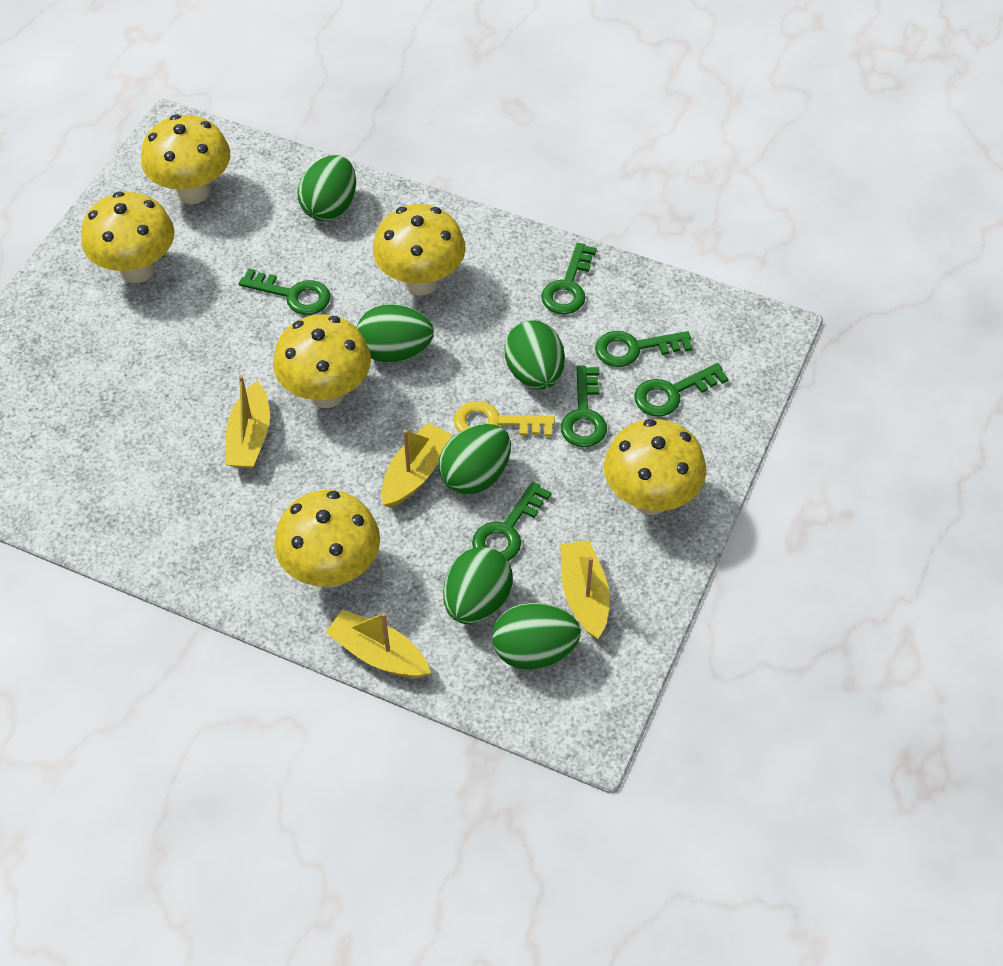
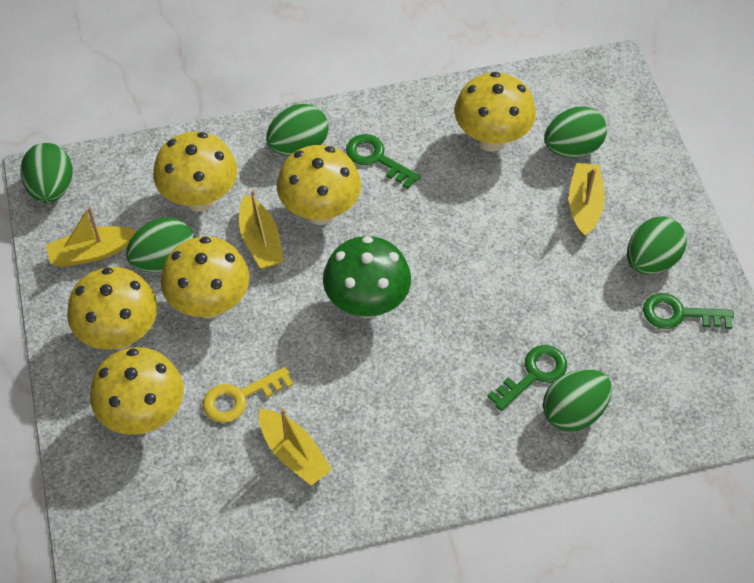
green key: [239,268,331,315] [472,481,551,561] [541,243,597,314] [561,366,607,447] [595,331,692,367] [634,363,729,417] = 6 -> [346,134,420,189] [487,345,567,411] [643,293,734,329] = 3
green mushroom: none = 0 -> [323,236,411,318] = 1

